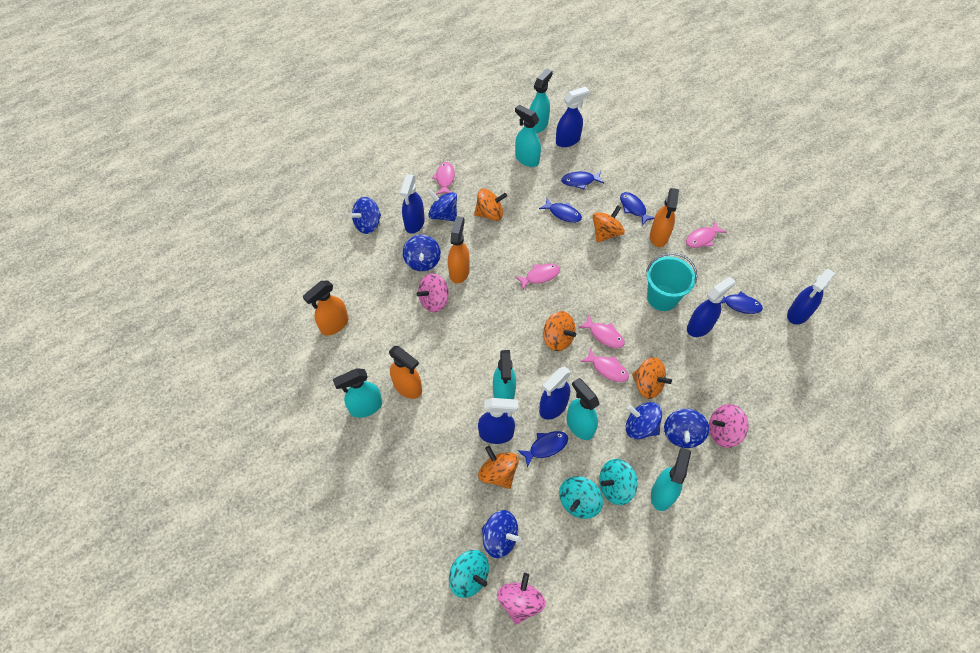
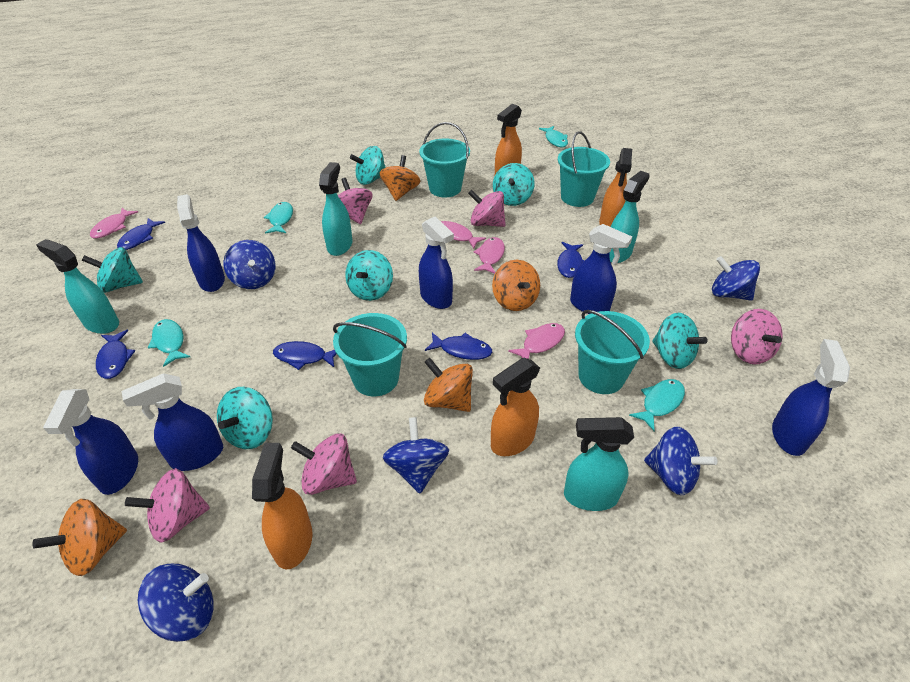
blue spinning top: [349,197,381,234] [403,235,441,271] [428,190,457,222] [482,510,521,558] [626,402,662,439] [664,409,709,448] = 6 -> [137,564,214,642] [223,240,276,289] [383,417,449,493] [644,427,718,495] [712,256,760,300] = 5
orange spinning top: [474,188,507,221] [478,446,519,489] [543,311,576,351] [592,205,625,242] [632,357,672,399] = 5 -> [32,499,127,576] [379,155,420,201] [424,358,473,412] [492,260,540,311] = 4
pink fish: [432,162,455,195] [515,264,560,291] [578,315,625,348] [580,348,629,382] [686,221,726,248] = 5 -> [90,208,138,239] [441,221,486,249] [474,237,505,274] [508,323,565,359] = 4
pink spinning top: [417,273,449,312] [497,573,546,625] [709,404,749,448] = 3 -> [125,468,210,542] [291,433,357,495] [338,178,372,224] [468,190,506,227] [731,309,783,365] = 5
turquoise bucket: [646,253,697,311] = 1 -> [333,313,407,396] [419,122,470,197] [558,131,610,207] [575,310,650,394] = 4
turquoise fish: none = 0 -> [148,319,190,367] [264,202,293,234] [539,126,568,147] [629,379,685,431] = 4
turquoise spinning top: [449,550,489,598] [559,476,603,519] [599,459,638,505] = 3 -> [82,247,143,293] [217,387,273,449] [345,250,393,301] [350,146,386,185] [493,163,535,206] [652,313,708,369] = 6
turquoise spray bottle: [333,368,382,418] [493,350,516,399] [515,104,541,167] [530,68,553,133] [567,378,600,440] [651,447,691,511] = 6 -> [36,239,119,334] [319,162,353,256] [564,417,634,511] [609,171,650,263] = 4

